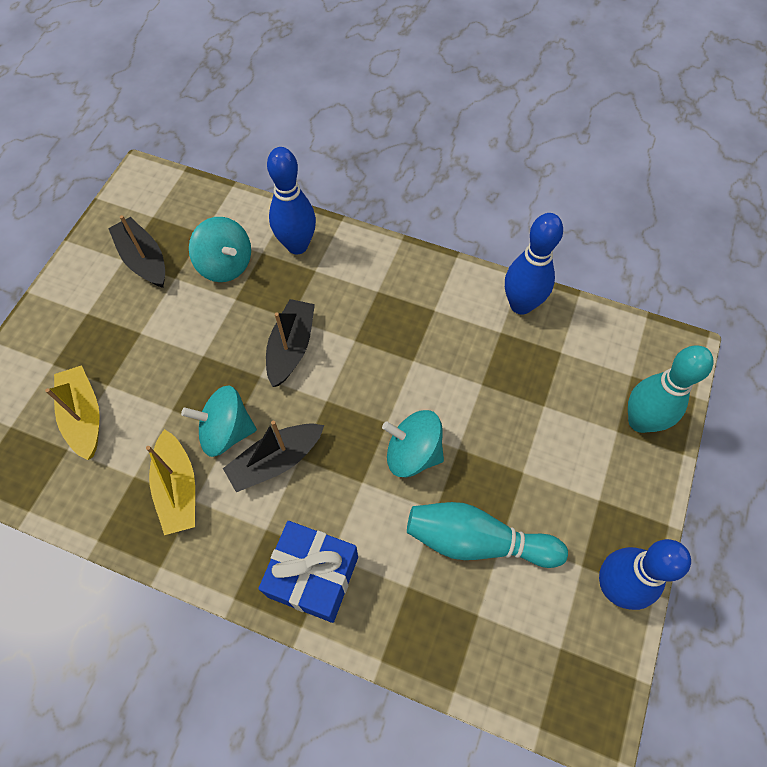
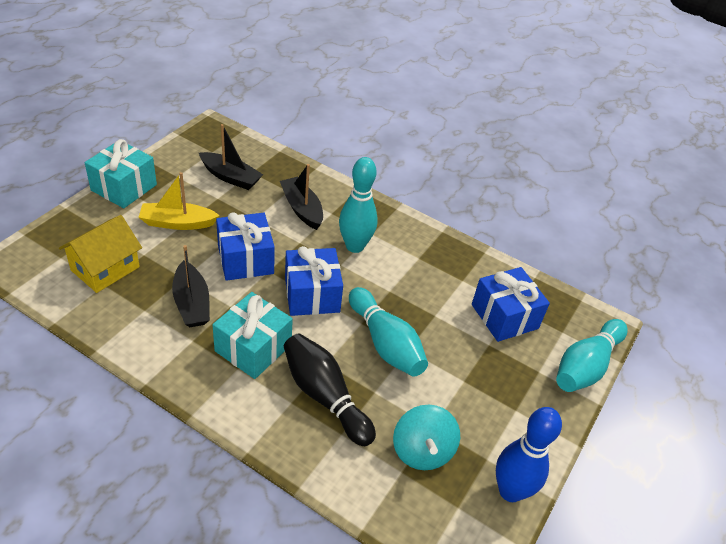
black bowling pin: none = 0 -> [284,333,376,446] = 1
blue bowling pin: [267,147,316,254] [505,213,563,315] [599,539,691,610] = 3 -> [496,407,562,502] = 1
blue gift: [258,521,358,623] = 1 -> [216,212,275,281] [285,246,343,316] [472,267,550,342] = 3
turquoise bowling pin: [407,502,568,568] [628,345,713,433] = 2 -> [339,157,378,253] [349,287,428,377] [556,319,628,392] = 3
turquoise gift: none = 0 -> [85,139,157,208] [212,292,293,379] = 2
turquoise spinning top: [181,386,257,457] [189,217,251,282] [382,410,444,478] = 3 -> [393,405,460,470] = 1
yellow boat: [45,365,100,460] [146,429,195,535] = 2 -> [138,172,220,230] = 1
yellow house: none = 0 -> [59,215,142,293] = 1

